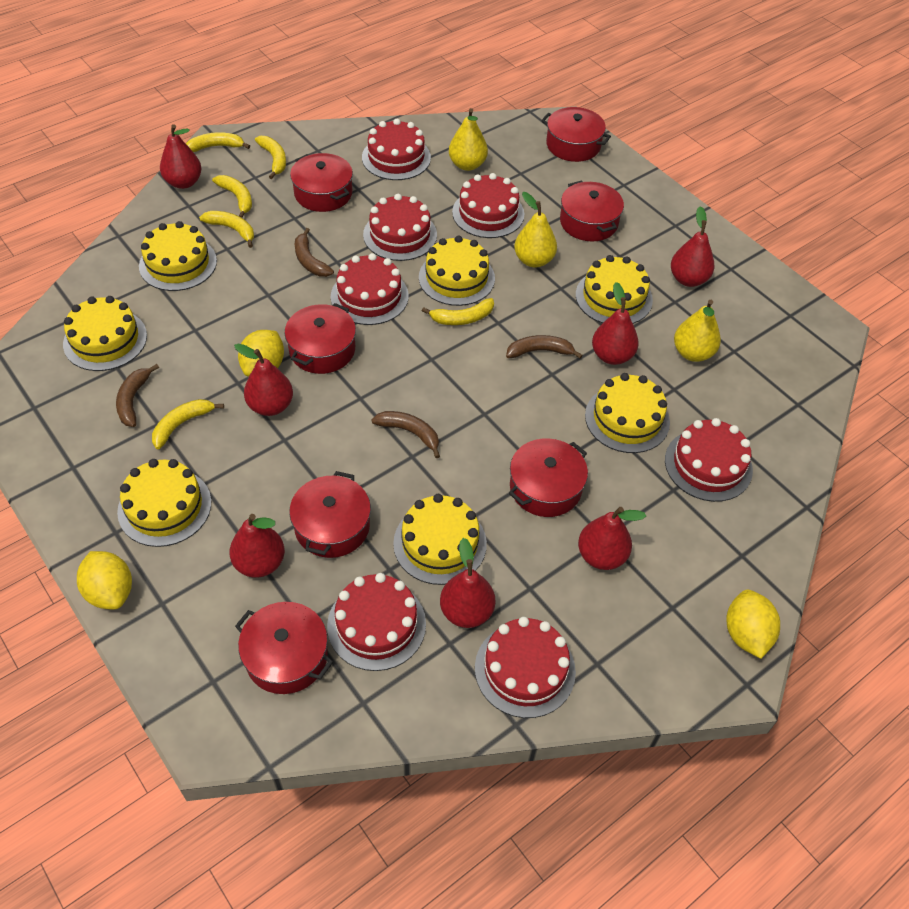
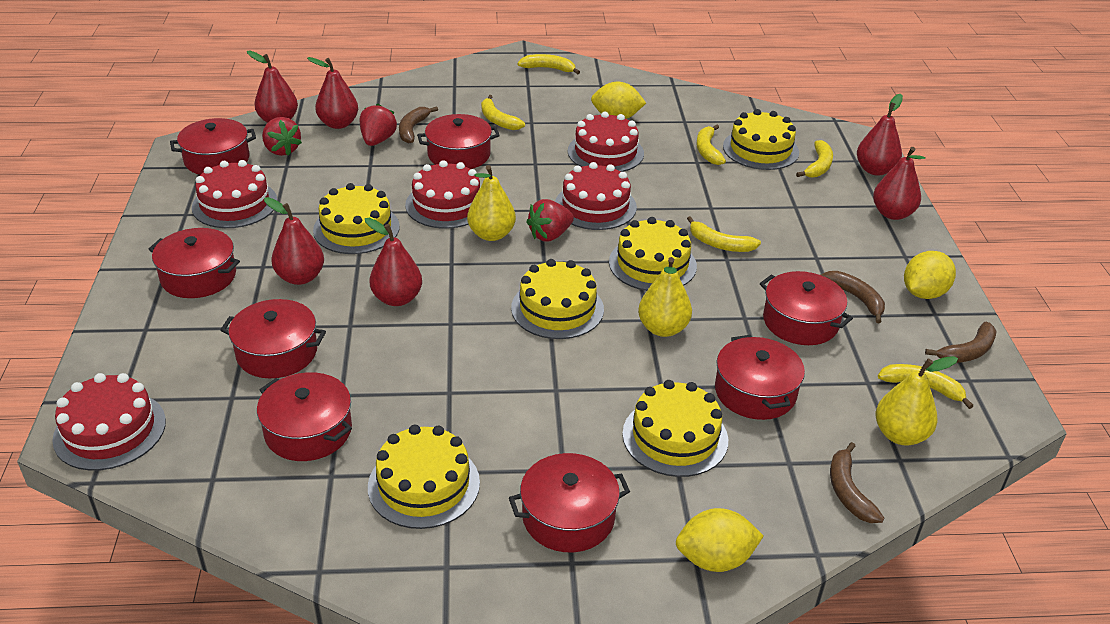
red cake: [327,573,426,671] [331,253,409,325] [362,119,431,180] [363,194,437,261] [452,173,524,238] [475,617,576,718] [665,418,753,502] = 7 -> [52,373,166,471] [192,160,278,228] [405,160,480,229] [555,162,637,230] [568,112,644,172] = 5
red pear: [160,124,202,189] [229,514,285,578] [234,344,293,416] [440,538,495,628] [578,507,646,570] [592,282,639,365] [671,206,714,287] = 7 -> [247,51,298,123] [264,197,324,285] [307,57,358,129] [365,218,422,306] [857,94,903,176] [873,147,926,220] = 6
red pot: [235,602,333,694] [284,303,356,374] [289,471,371,558] [290,153,353,212] [509,438,588,517] [541,107,611,162] [560,181,624,241] = 7 -> [148,228,240,298] [170,118,256,175] [221,299,326,378] [257,372,352,461] [417,114,500,169] [509,453,630,552] [715,335,805,420] [760,271,853,345] = 8
red strawberry: none = 0 -> [262,117,302,156] [360,103,397,146] [526,199,574,242] = 3
yellow cake: [63,296,147,371] [117,459,211,547] [139,221,217,291] [393,494,487,585] [419,236,495,306] [576,255,653,324] [585,373,670,453] = 7 -> [313,183,400,254] [368,425,480,529] [511,259,604,339] [609,217,697,291] [622,380,728,477] [723,109,799,170] = 6

